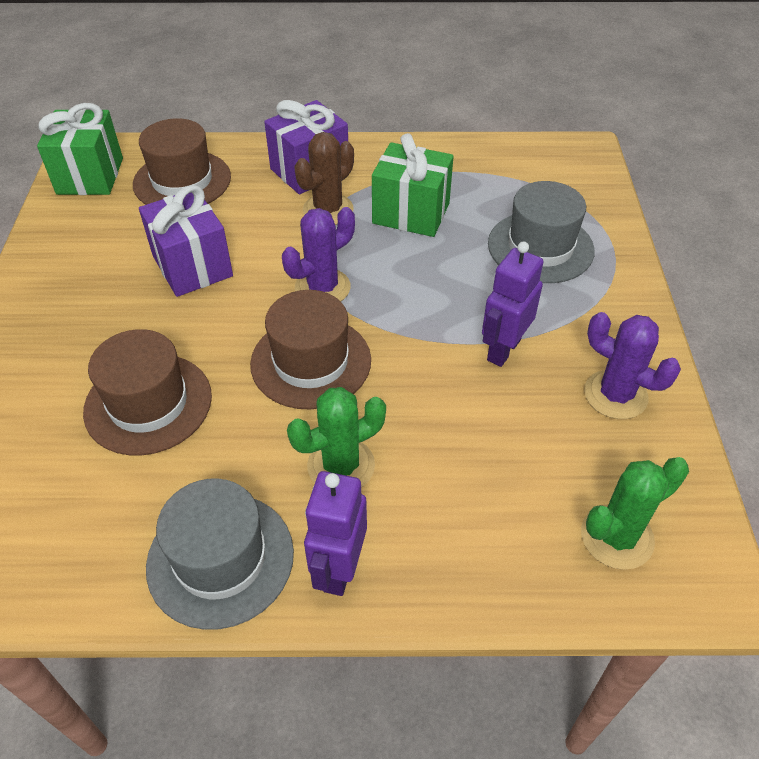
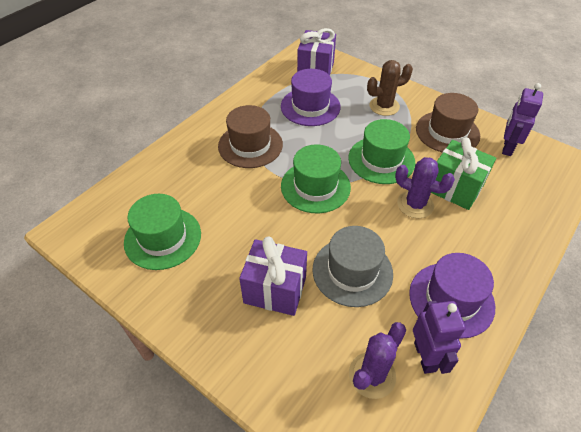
brown hat: [83,329,212,455] [133,118,231,205] [250,290,371,410] = 3 -> [218,105,283,168] [416,93,480,152] = 2
green cactus: [287,387,386,488] [581,457,689,570] = 2 -> none = 0
green gift: [37,103,123,195] [372,133,454,237] = 2 -> [431,137,496,210] = 1
green hat: none = 0 -> [124,194,201,270] [281,144,351,213] [348,119,415,184] = 3
grey hat: [146,479,294,630] [488,181,595,283] = 2 -> [312,226,393,307] = 1
purple hat: none = 0 -> [281,69,341,126] [409,253,495,339] = 2

